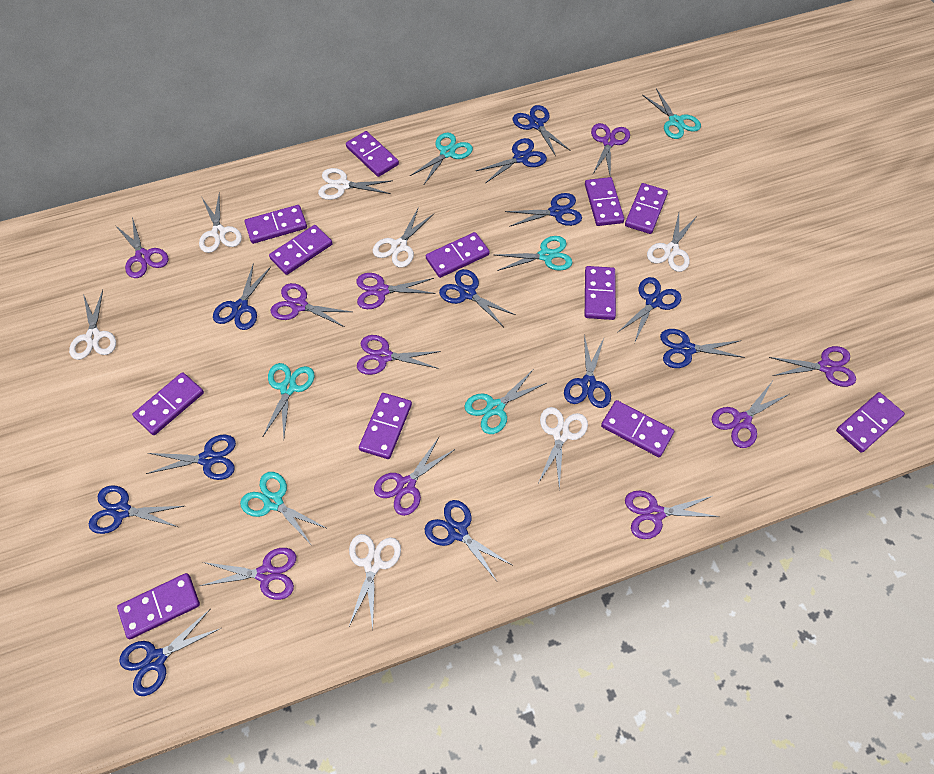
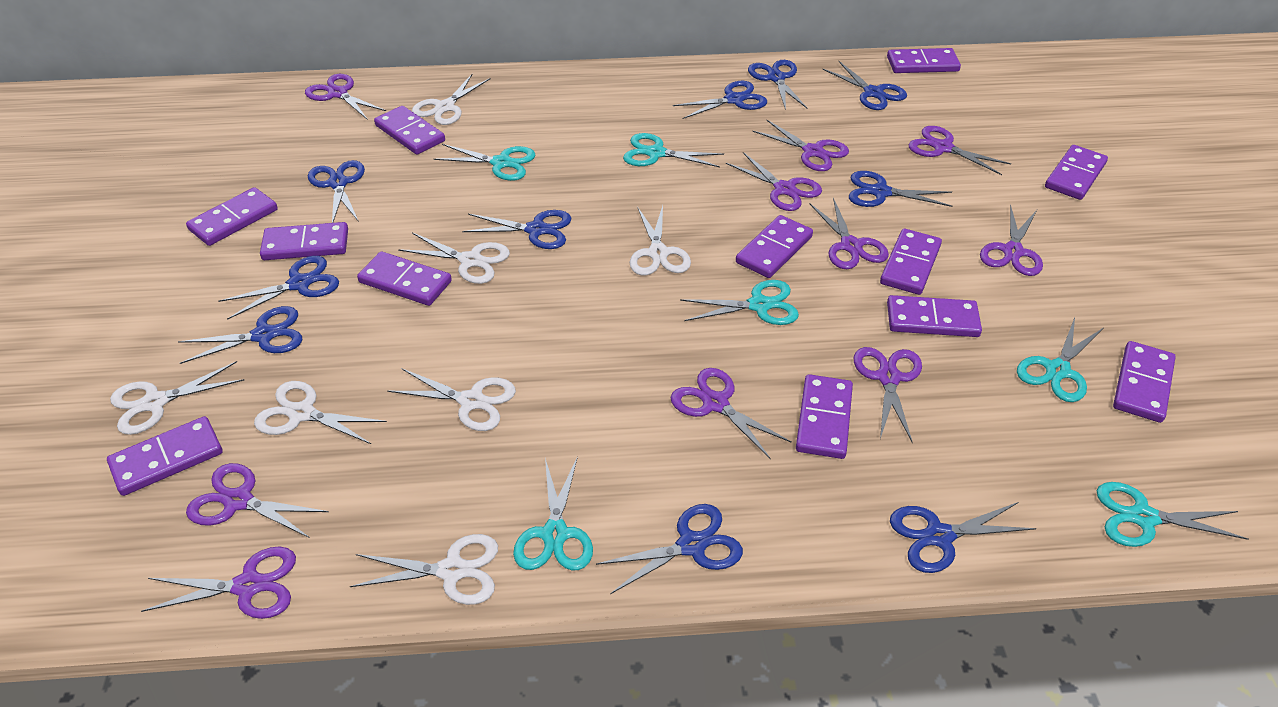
blue scissors: [89,485,184,534] [119,609,221,696] [146,435,236,480] [213,263,271,330] [424,500,512,581] [439,269,516,327] [476,138,547,183] [505,193,582,227] [512,105,571,156] [564,335,611,408] [617,277,681,341] [660,329,745,368] = 12 -> [178,306,302,364] [218,256,339,320] [308,160,365,223] [462,210,571,249] [596,504,743,594] [673,81,767,119] [748,60,808,110] [822,61,907,110] [849,171,953,207] [890,502,1036,573] = 10

